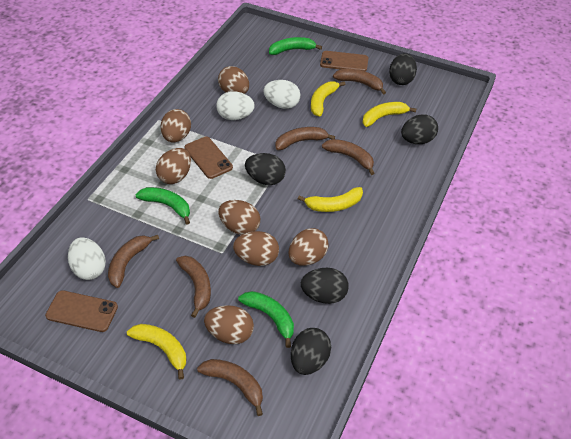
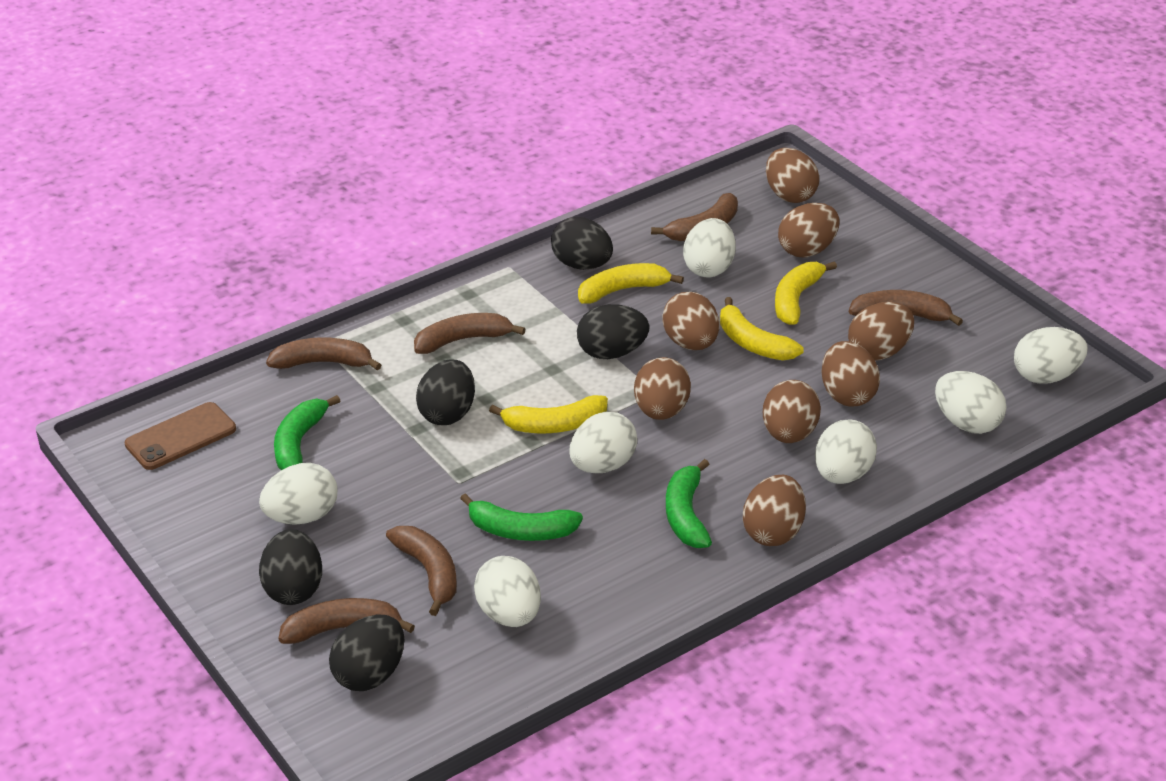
brown egg: [156,148,191,184] [161,109,191,142] [204,305,254,344] [218,66,249,94] [219,200,260,235] [233,231,279,266] [289,228,329,266] = 7 -> [634,357,691,420] [662,292,719,350] [743,475,806,546] [763,380,821,443] [766,148,819,203] [778,203,840,257] [821,341,880,407] [848,302,914,360] = 8
brown phone: [45,290,118,332] [184,137,233,179] [320,51,368,72] = 3 -> [125,402,236,470] = 1
white egg: [68,237,106,280] [216,91,255,120] [263,80,300,109] = 3 -> [259,463,337,525] [474,556,541,627] [570,412,637,474] [683,218,736,278] [815,419,877,484] [935,371,1006,434] [1014,327,1088,384] = 7

